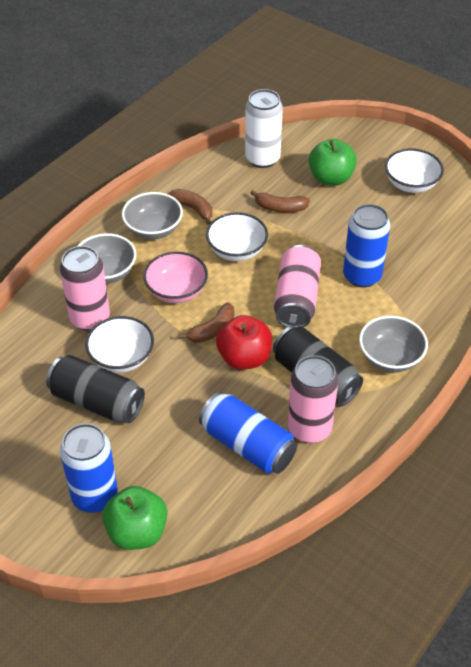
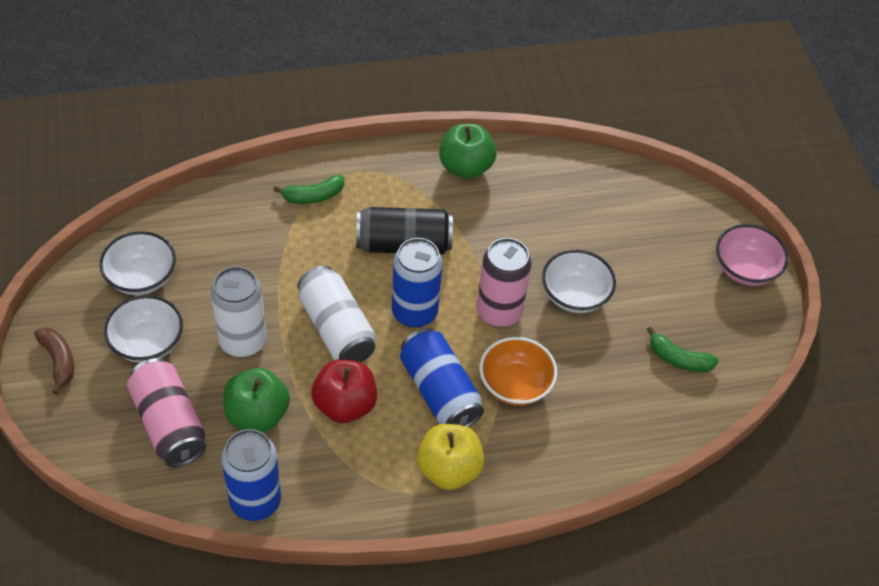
black can: [46,355,145,423] [273,326,363,407] = 2 -> [356,207,453,255] = 1
brown banana: [168,189,212,225] [179,302,234,343] [250,190,310,213] = 3 -> [34,327,74,394] = 1
green banana: none = 0 -> [273,175,344,204] [647,327,719,372] = 2
grey bowl: [78,233,136,284] [122,192,183,239] [359,316,428,372] = 3 -> none = 0
orange bowl: none = 0 -> [480,337,557,406] = 1
pink can: [60,246,110,331] [274,245,321,327] [288,355,338,443] = 3 -> [127,358,206,467] [477,238,532,327] = 2
white can: [245,89,283,168] = 1 -> [211,266,266,357] [297,266,376,362] = 2
yellow apple: none = 0 -> [417,424,485,490] = 1

